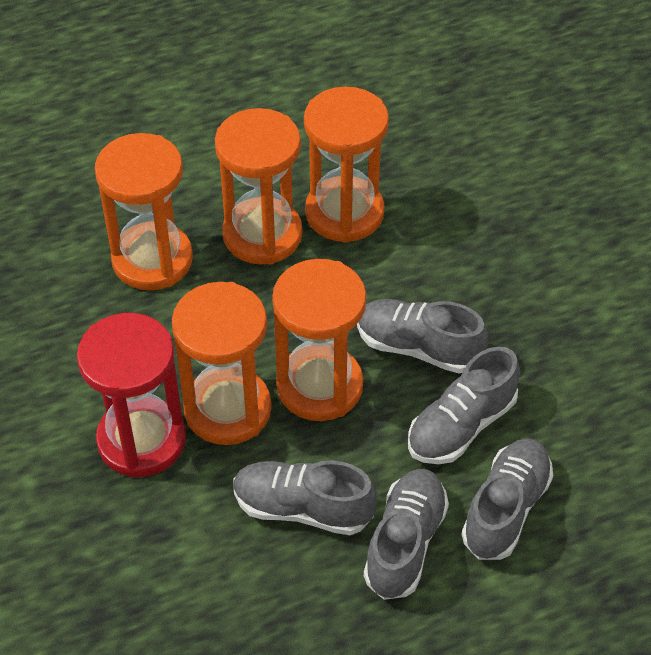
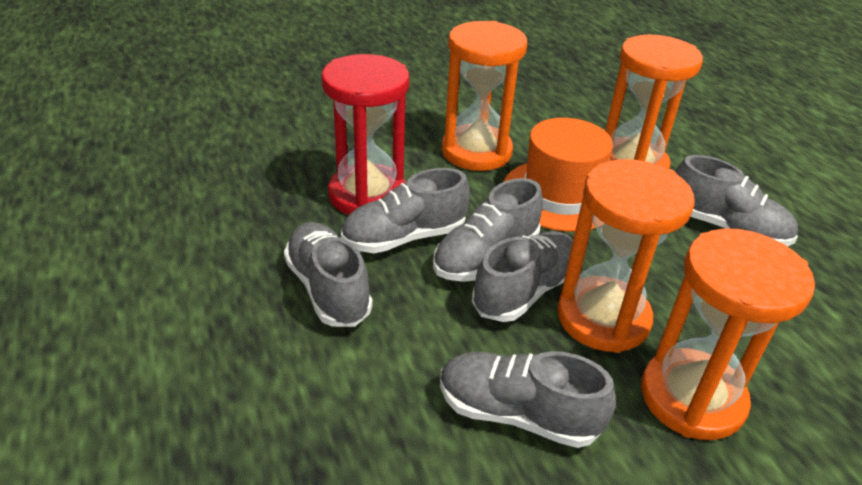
grey shoe: [233,460,377,535] [357,299,488,373] [364,469,449,600] [408,346,520,464] [461,438,553,560] = 5 -> [284,222,373,327] [341,168,470,253] [433,178,543,282] [440,351,616,448] [472,231,573,322] [675,155,798,247] = 6
orange hat: none = 0 -> [503,118,613,232] = 1
orange hourglass: [95,133,193,290] [172,282,272,445] [215,108,303,265] [272,259,366,421] [304,87,389,243] = 5 -> [442,21,527,171] [557,159,695,353] [605,35,703,169] [641,228,815,440] = 4

